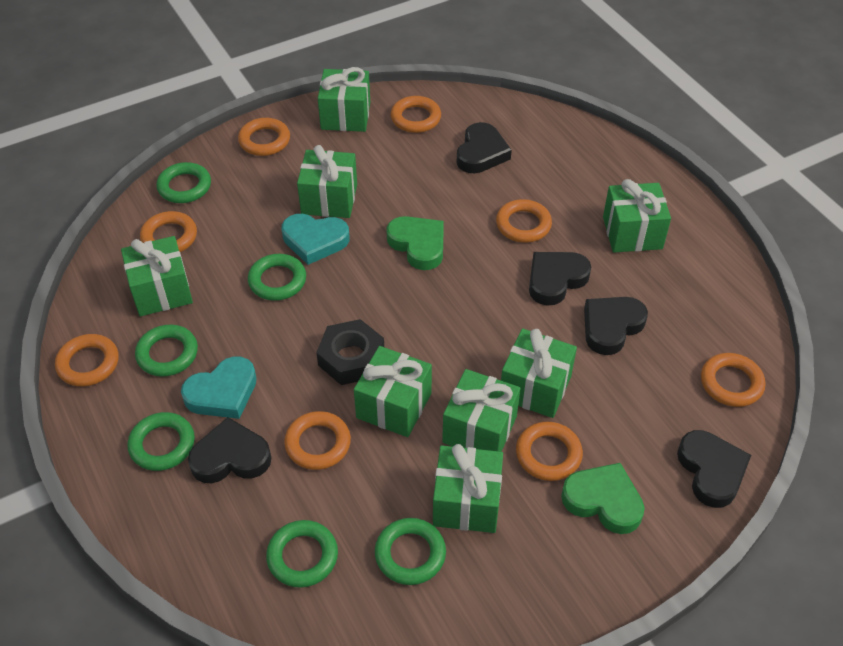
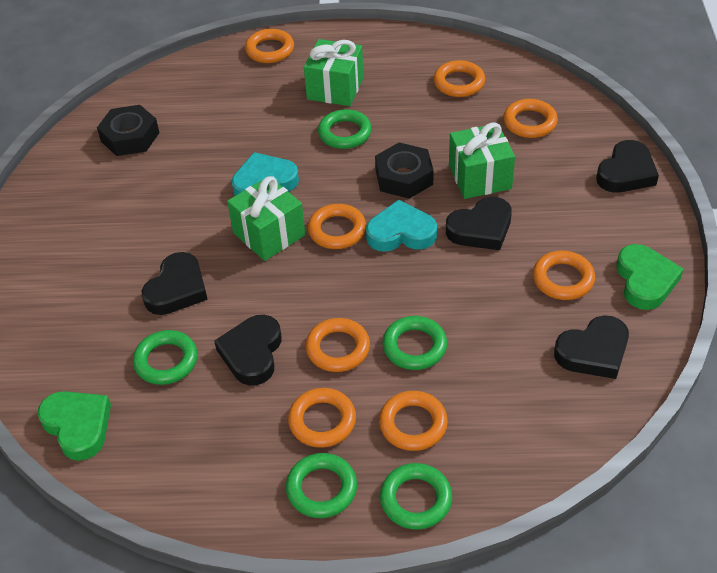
black nut: [316,319,384,385] = 1 -> [97,105,159,156] [375,142,434,199] = 2
green gift: [121,236,193,316] [297,145,357,218] [318,67,370,132] [354,346,432,437] [433,444,503,533] [442,369,521,452] [501,329,577,418] [603,179,671,252] = 8 -> [227,176,305,261] [304,39,364,106] [449,122,515,199] = 3
green ring: [128,412,195,471] [135,324,198,377] [156,162,211,203] [248,254,306,301] [266,520,338,588] [375,518,446,585] = 6 -> [133,330,198,385] [286,453,357,518] [318,109,372,149] [380,463,452,530] [383,316,447,370] = 5

